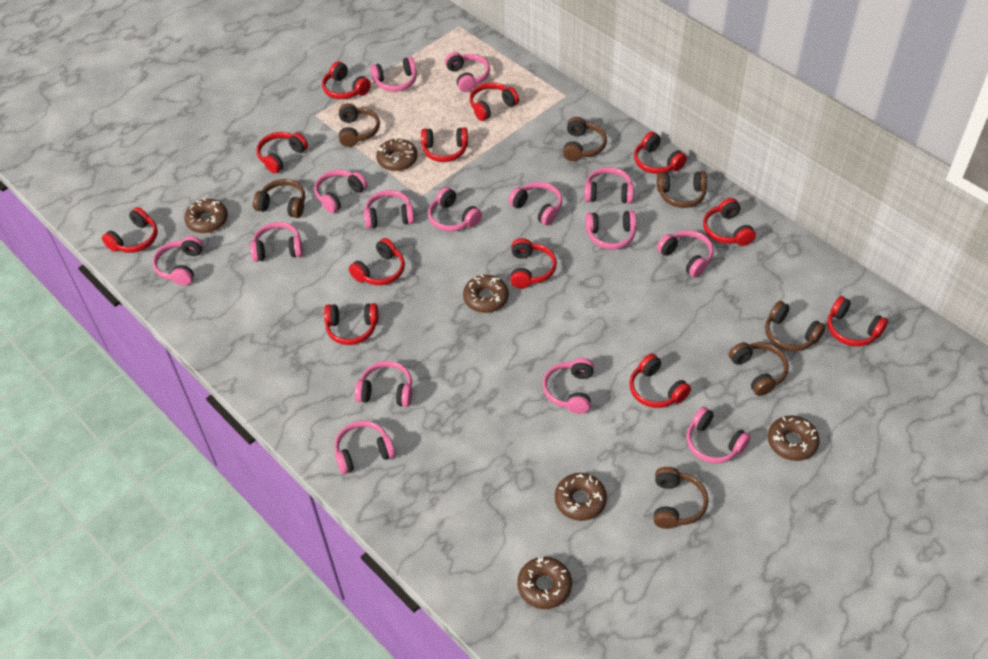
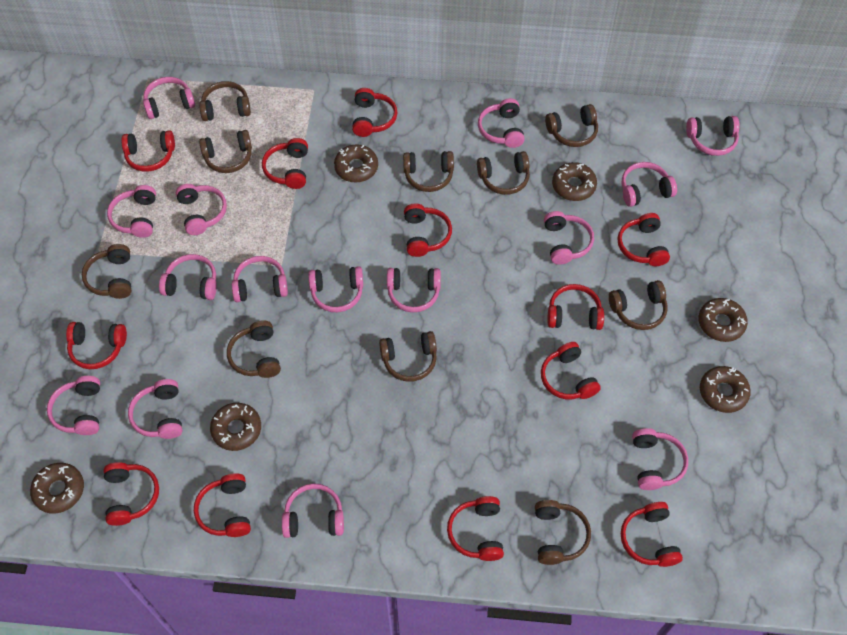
brown headphones: [253,179,305,218] [339,103,380,147] [563,117,607,161] [654,467,708,529] [657,171,707,208] [729,342,789,396] [765,301,826,351] = 7 -> [82,244,131,299] [199,81,251,121] [199,130,252,173] [227,320,281,378] [379,331,437,382] [403,151,454,192] [477,151,530,195] [535,500,591,565] [545,104,598,147] [609,280,668,330] = 10

